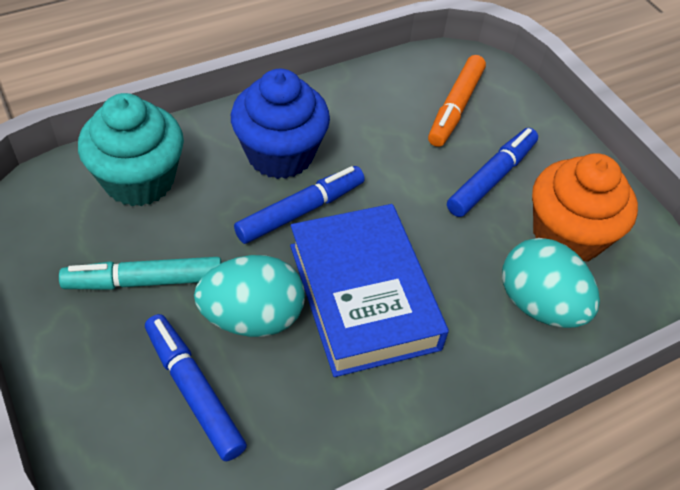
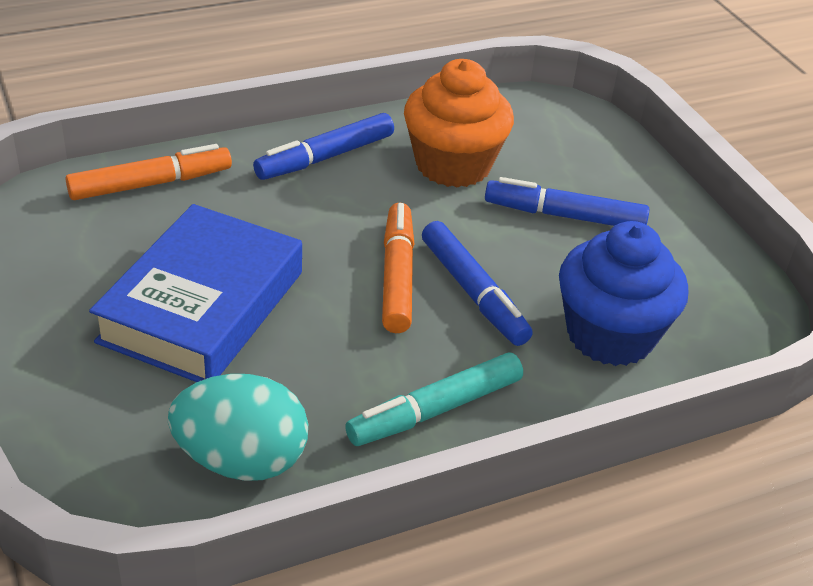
orange marker: [428,55,486,147] = 1 -> [66,144,232,200] [382,203,414,333] = 2
turquoise cupcake: [78,93,184,206] = 1 -> none = 0
turquoise egg: [194,255,305,337] [502,238,600,328] = 2 -> [168,374,308,481] = 1

